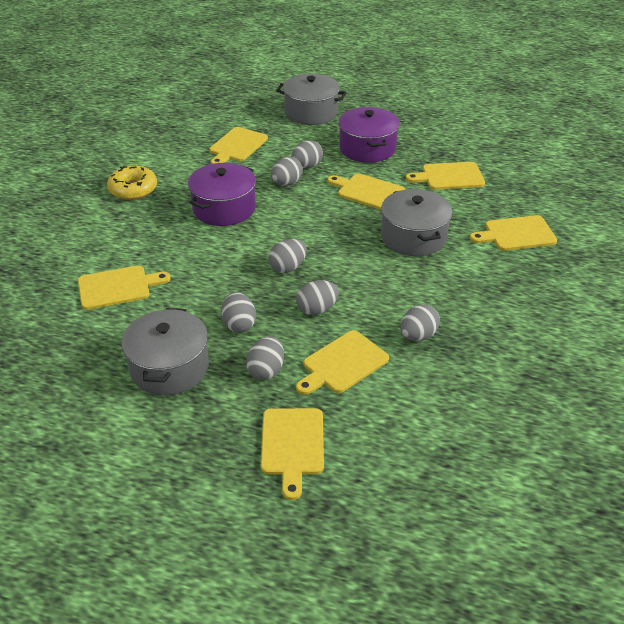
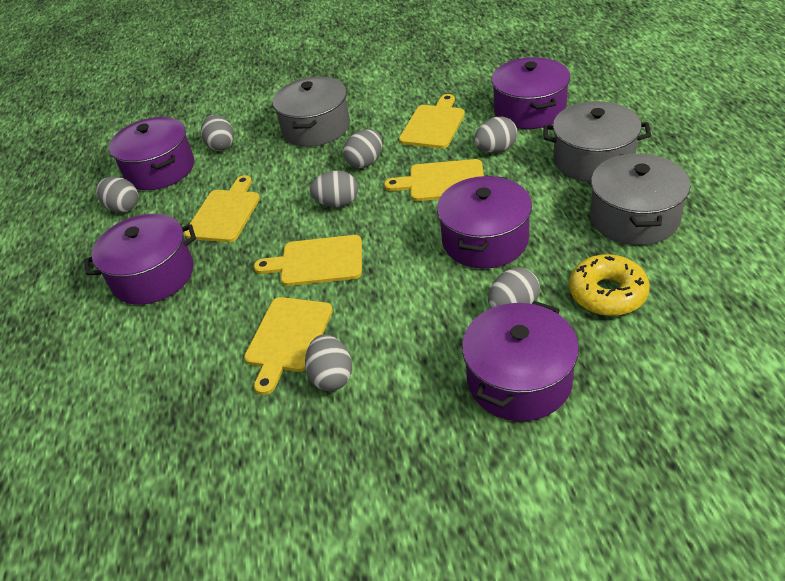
purple pot: [188,163,256,226] [338,107,400,163] = 2 -> [84,214,196,305] [109,117,194,190] [437,176,532,269] [462,301,579,421] [491,57,570,129] = 5
yellow cutting board: [78,265,171,310] [209,127,268,164] [261,408,324,500] [296,330,389,395] [327,174,405,210] [406,162,485,190] [470,215,557,251] = 7 -> [184,175,260,242] [244,297,333,395] [254,235,362,286] [384,159,484,201] [399,94,465,149] = 5

